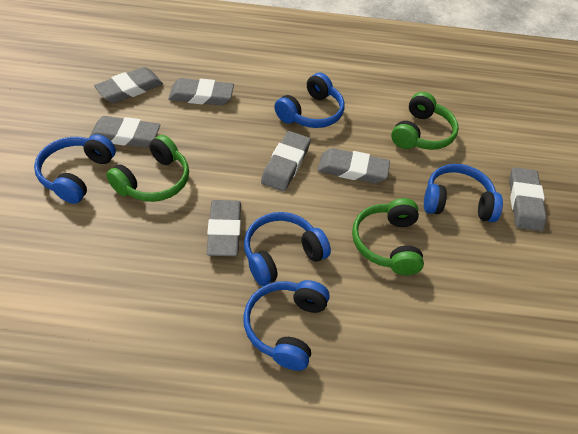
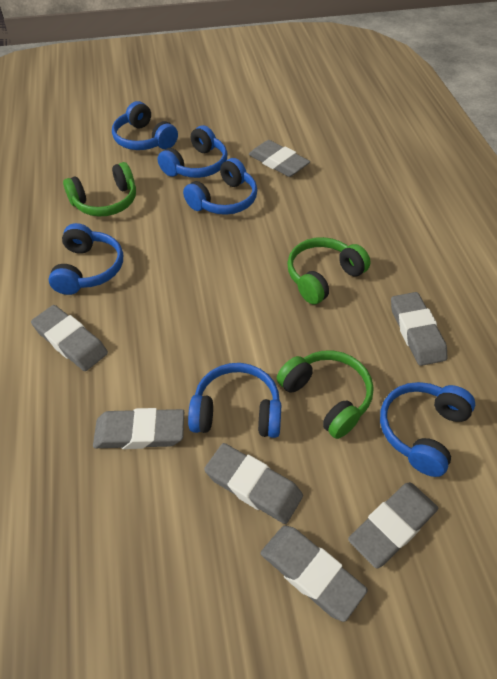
blue headphones: [34,134,116,204] [243,280,330,371] [244,212,331,286] [274,73,345,128] [424,164,503,222] = 5 -> [48,223,123,295] [112,101,178,150] [158,125,228,178] [183,158,257,215] [188,363,281,438] [380,382,475,477] = 6

